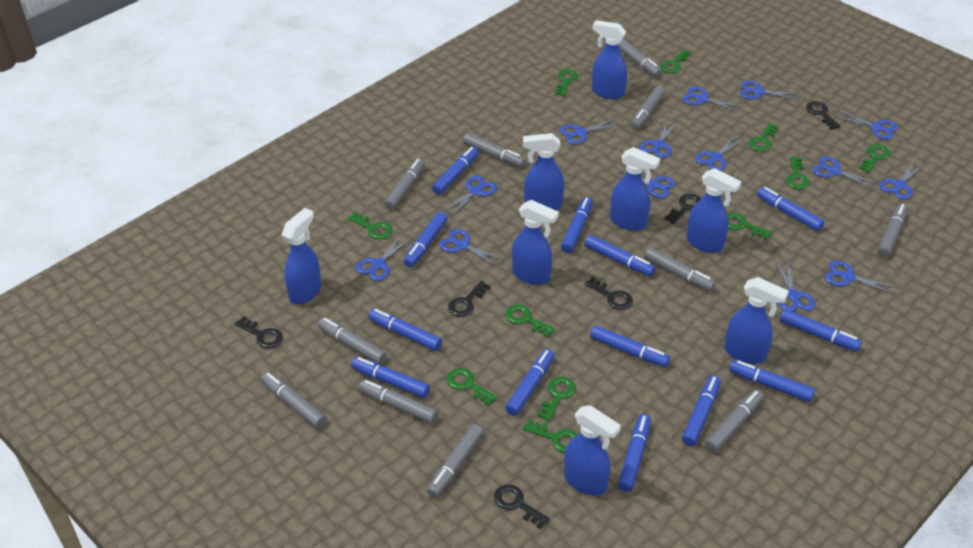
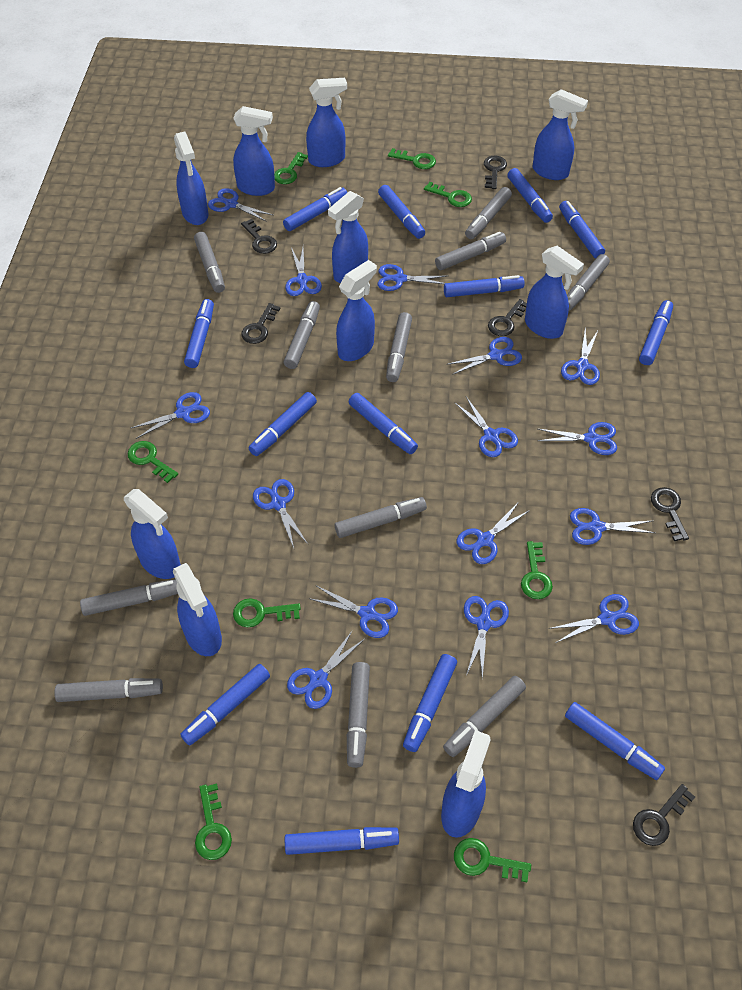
blue scissors: [356,235,411,281] [439,229,504,267] [443,176,497,216] [560,119,620,144] [611,167,675,198] [640,121,679,158] [682,86,742,113] [695,135,744,171] [740,81,800,100] [776,262,815,311] [813,157,878,189] [825,261,897,295] [836,111,898,140] [879,162,924,200] = 14 -> [131,392,210,439] [208,188,273,222] [253,479,308,548] [285,247,322,296] [287,630,365,709] [311,586,398,638] [378,264,447,291] [448,337,522,375] [454,397,518,457] [456,502,530,564] [464,596,509,679] [538,422,617,455] [549,594,639,643] [561,328,600,385] [570,508,655,545] = 15
blue spray bottle: [281,208,321,304] [512,200,559,285] [523,133,564,210] [564,405,621,496] [592,20,627,99] [610,147,660,231] [686,168,742,253] [724,277,789,364] = 8 -> [124,489,181,579] [173,563,222,656] [174,132,209,225] [233,106,275,196] [306,78,347,167] [328,191,368,283] [336,260,377,361] [441,730,491,838] [525,246,584,339] [533,89,588,180] = 10
green key: [348,212,392,239] [447,368,497,405] [505,304,555,337] [523,419,578,453] [537,377,575,421] [555,69,578,96] [660,50,692,73] [727,213,772,240] [749,123,779,151] [786,157,809,189] [859,144,890,173] = 11 -> [127,441,178,483] [195,783,232,860] [233,598,301,627] [274,152,308,184] [388,148,436,169] [424,182,472,207] [454,838,531,882] [521,541,553,599] = 8

